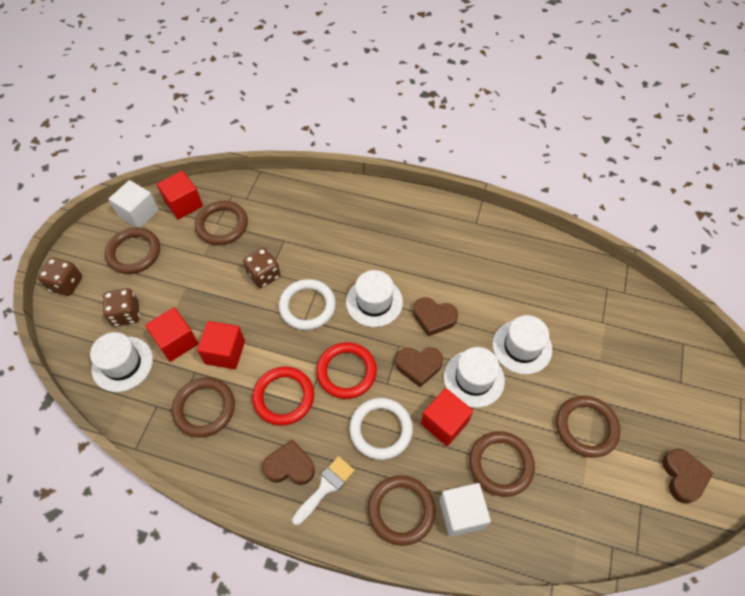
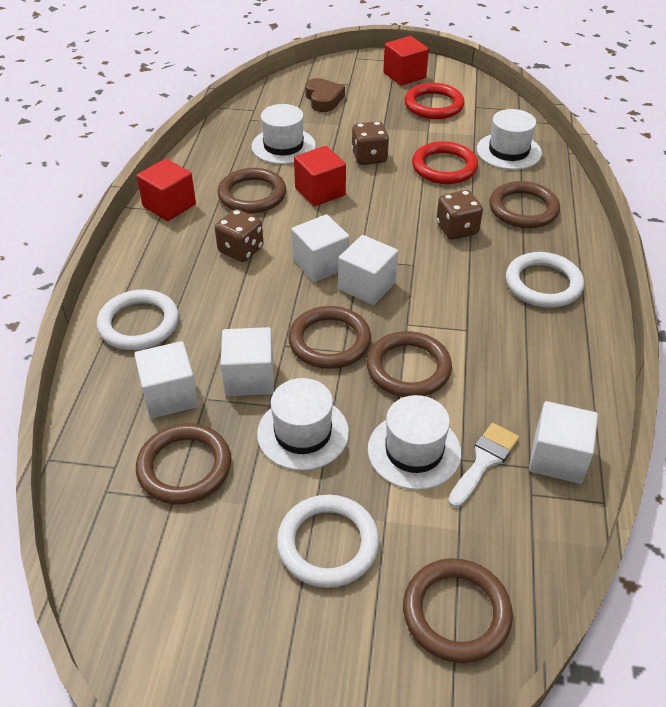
brown heart: [263,439,315,485] [396,347,443,387] [413,297,458,337] [663,449,713,504] = 4 -> [305,78,345,112] = 1
red cube: [145,307,198,362] [157,171,203,219] [197,321,245,369] [421,388,473,446] = 4 -> [136,158,196,221] [294,146,346,206] [383,36,429,86] = 3
white cube: [109,180,159,228] [439,483,491,537] = 2 -> [134,341,199,418] [221,327,274,396] [291,214,350,282] [338,235,398,305] [529,401,598,484] = 5
white ring: [279,279,336,330] [349,398,413,460] = 2 -> [97,290,179,350] [277,495,379,588] [506,252,584,308] = 3

